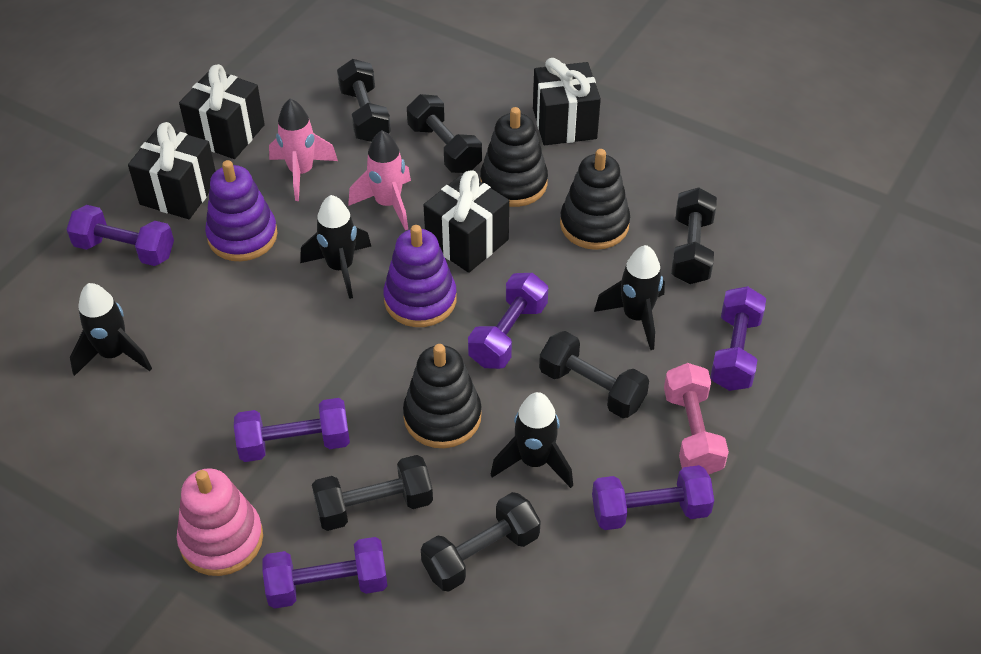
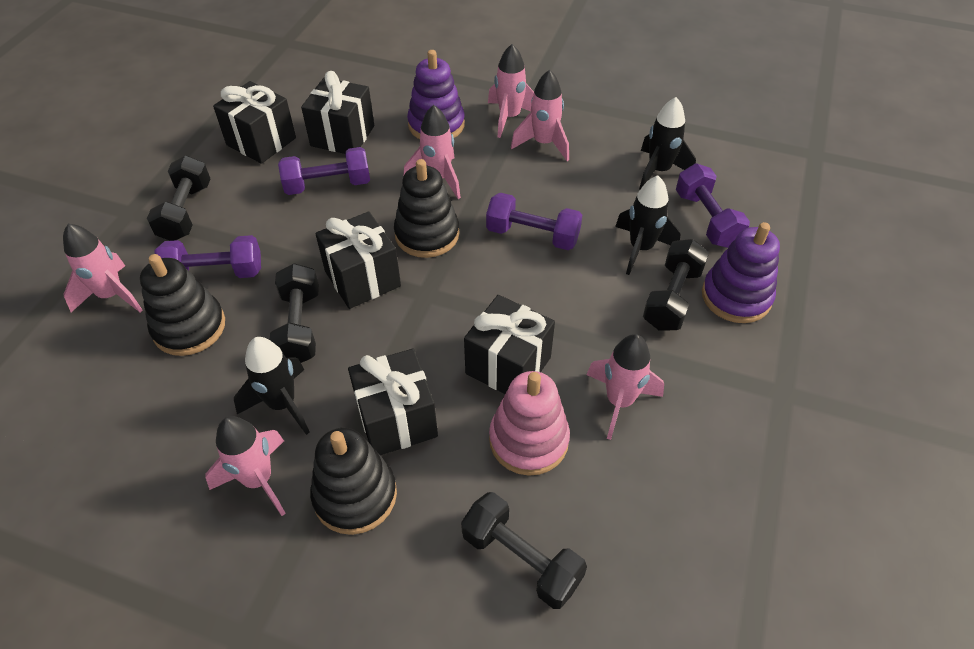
black dumbbell: [312,455,433,531] [337,59,391,142] [407,94,482,173] [421,492,541,592] [539,331,649,418] [671,187,717,284] = 6 -> [147,156,210,241] [269,263,319,363] [461,492,587,609] [643,239,709,331] = 4
black gift: [128,122,216,219] [179,64,265,159] [424,170,509,273] [533,58,601,145] = 4 -> [213,81,296,164] [301,71,374,154] [315,211,401,309] [348,349,438,455] [464,295,555,394] = 5
black rocket: [70,283,152,376] [300,195,371,299] [490,392,573,488] [594,245,665,350] = 4 -> [234,337,310,435] [615,176,680,275] [639,97,696,190] = 3
pink dumbbell: [664,363,729,474] = 1 -> none = 0
pink rocket: [269,99,338,201] [348,131,411,230] = 2 -> [63,224,142,312] [205,416,286,516] [403,105,461,199] [488,44,534,138] [511,70,569,161] [587,334,664,440] = 6
purple dumbbell: [66,205,174,266] [234,398,350,462] [262,537,387,609] [468,273,548,369] [592,465,714,530] [710,286,766,391] = 6 -> [155,235,261,278] [278,147,370,195] [486,193,582,250] [676,164,750,248] = 4

